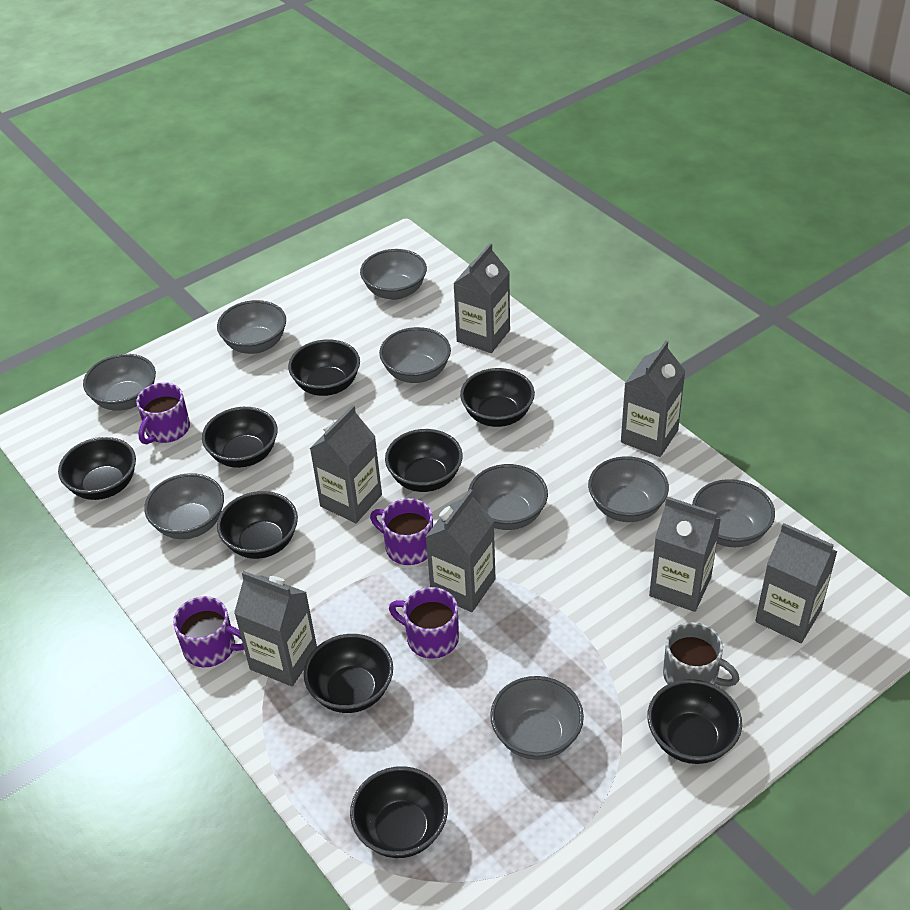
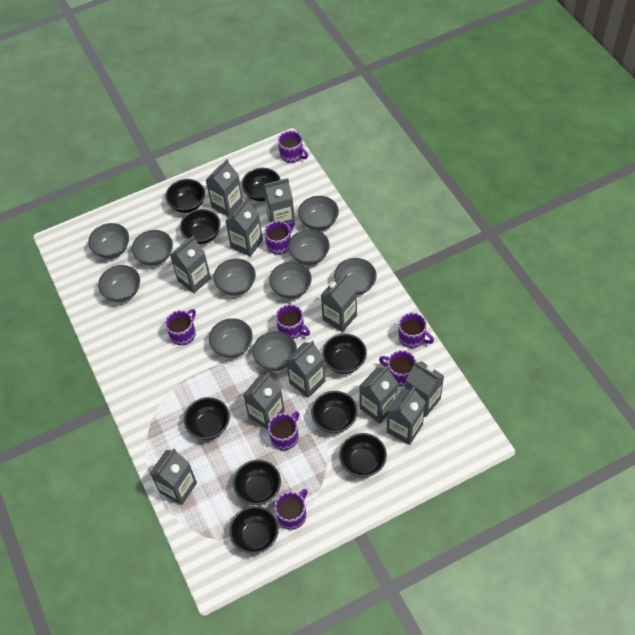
grey bowl: [83,354,156,411] [144,473,224,539] [217,300,286,354] [360,249,427,300] [379,327,451,383] [468,464,548,530] [490,676,584,760] [588,456,669,522] [692,479,775,547] = 9 -> [88,223,129,259] [98,265,140,302] [132,230,173,266] [209,318,253,358] [214,258,256,296] [253,331,297,371] [269,261,312,299] [288,229,330,265] [298,196,339,231] [334,258,377,295] = 10
grey carton: [234,571,317,686] [309,405,382,523] [426,489,495,612] [453,243,510,353] [621,341,685,457] [649,497,721,612] [755,523,838,643] = 7 -> [150,448,197,505] [170,236,211,293] [206,159,243,217] [225,198,263,257] [243,373,285,430] [263,178,295,227] [286,340,325,398] [321,273,357,332] [359,366,398,424] [387,387,426,445] [405,361,444,417] = 11
grey mug: [663,622,739,687] = 1 -> none = 0
purple mug: [136,382,190,444] [173,596,244,667] [370,498,433,565] [389,587,459,659] = 4 -> [165,309,196,345] [264,221,294,255] [268,411,299,450] [275,489,308,530] [276,304,310,339] [278,131,308,163] [379,350,416,386] [398,313,434,348] = 8

